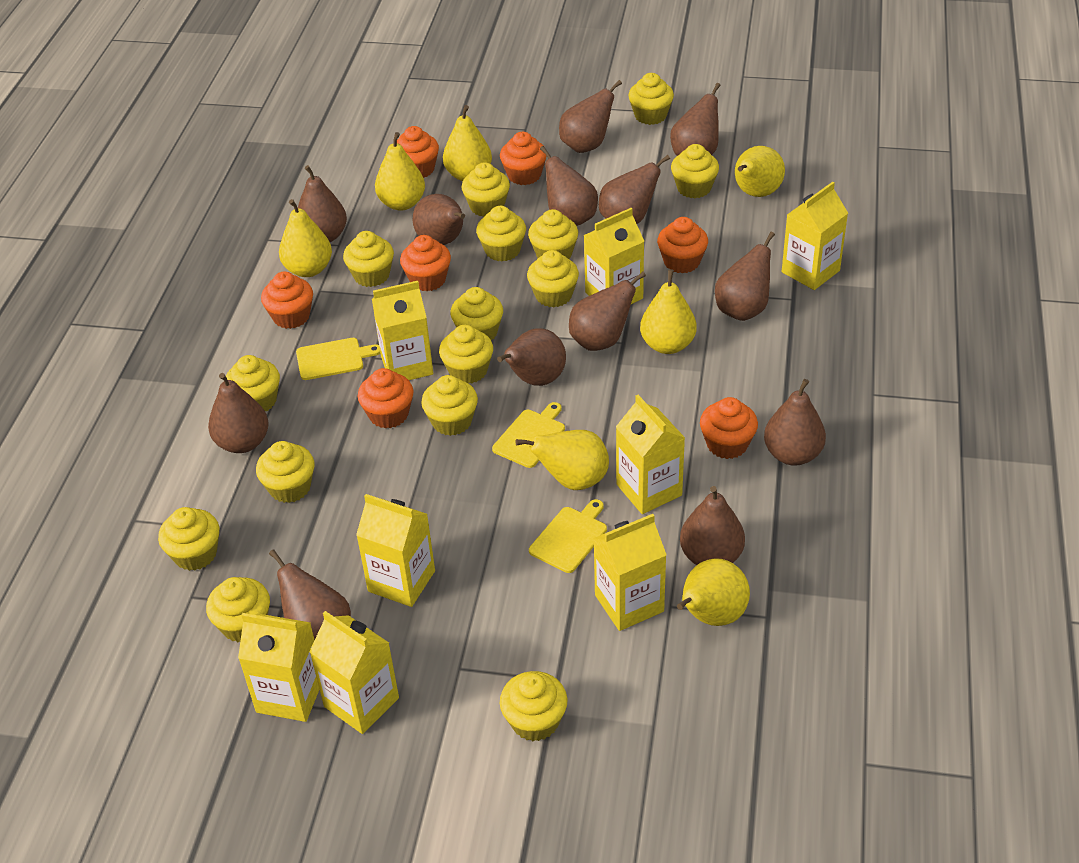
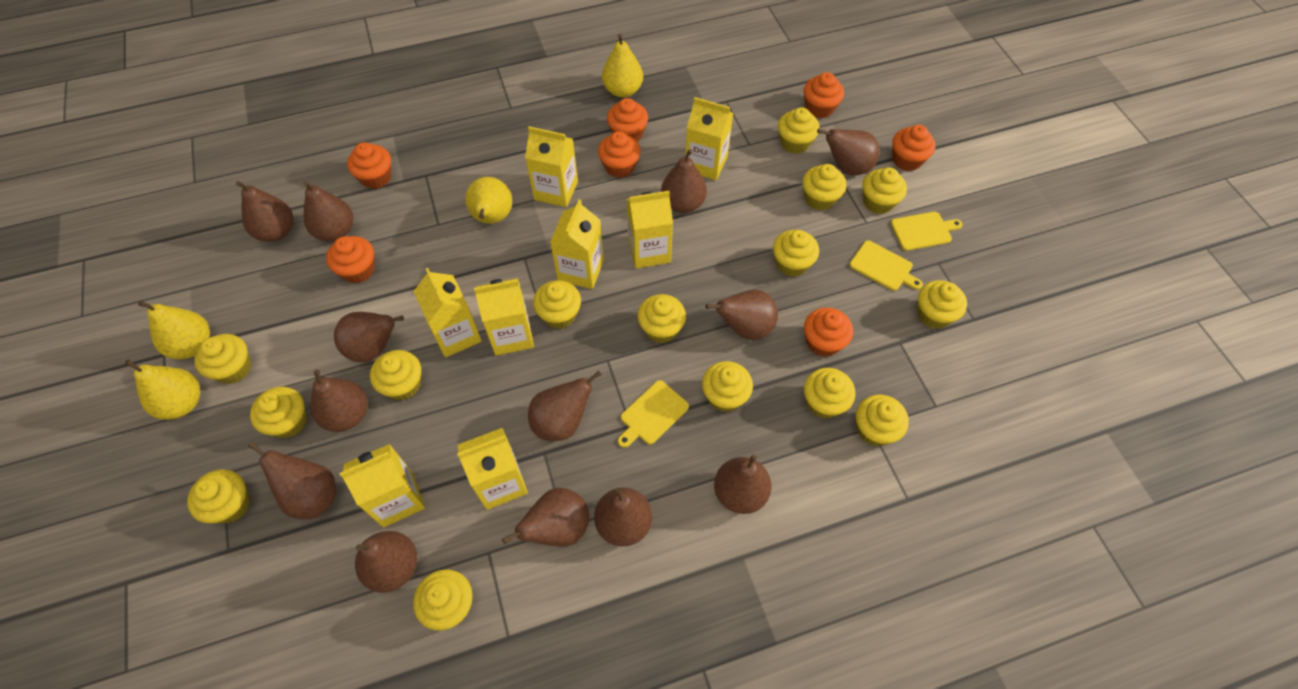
yellow pear: [279,199,332,277] [375,132,425,211] [443,105,492,181] [515,430,609,490] [640,269,697,354] [677,558,750,626] [735,146,785,197] = 7 -> [125,359,201,420] [138,301,210,359] [465,177,512,224] [602,34,643,97] = 4

